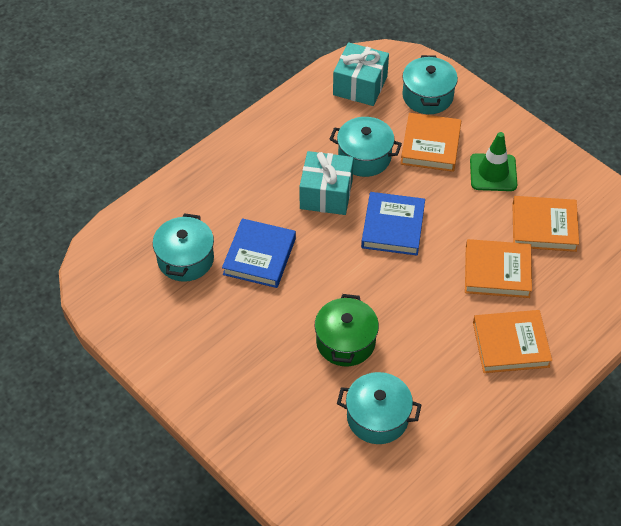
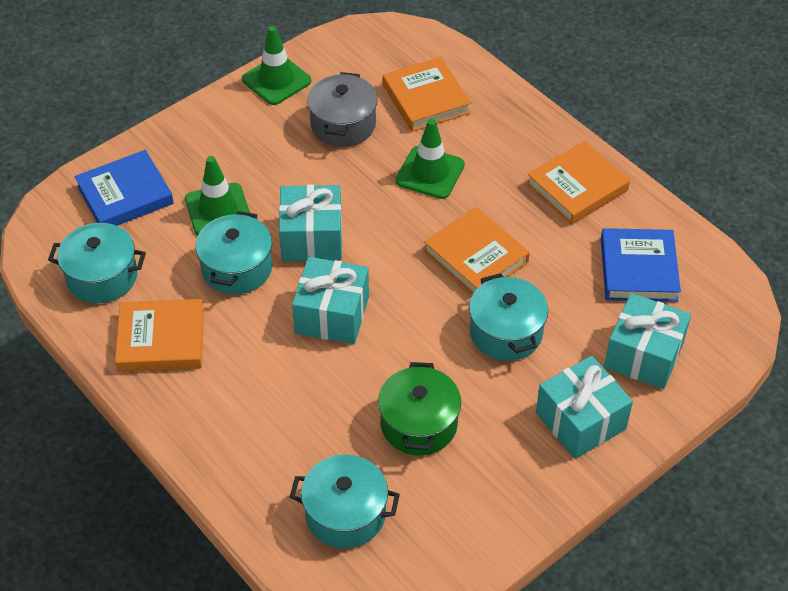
green traffic cone: [470,132,517,191] = 1 -> [185,156,250,235] [242,26,311,105] [396,119,465,199] = 3
grey pot: none = 0 -> [307,72,378,147] = 1
turquoise gift: [299,151,354,215] [333,42,389,106] = 2 -> [279,185,342,261] [292,257,369,344] [536,356,633,459] [604,293,691,389] = 4

